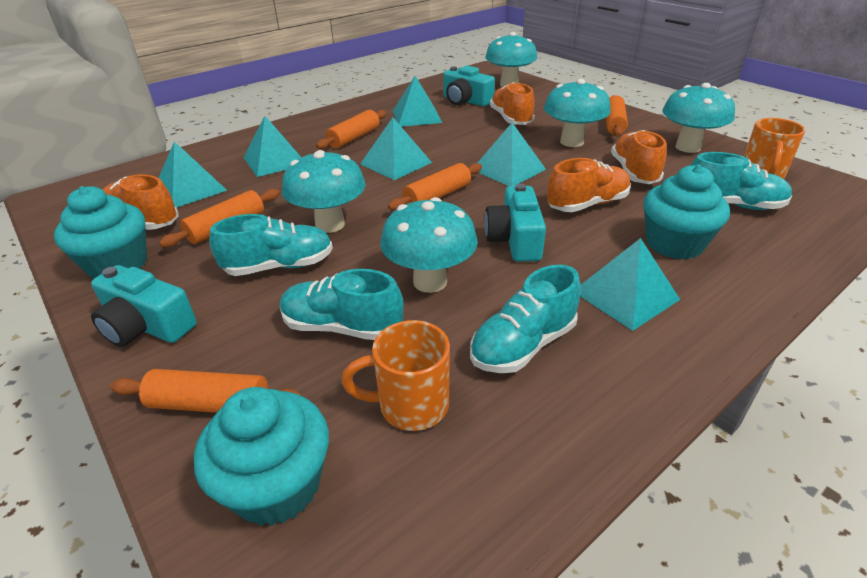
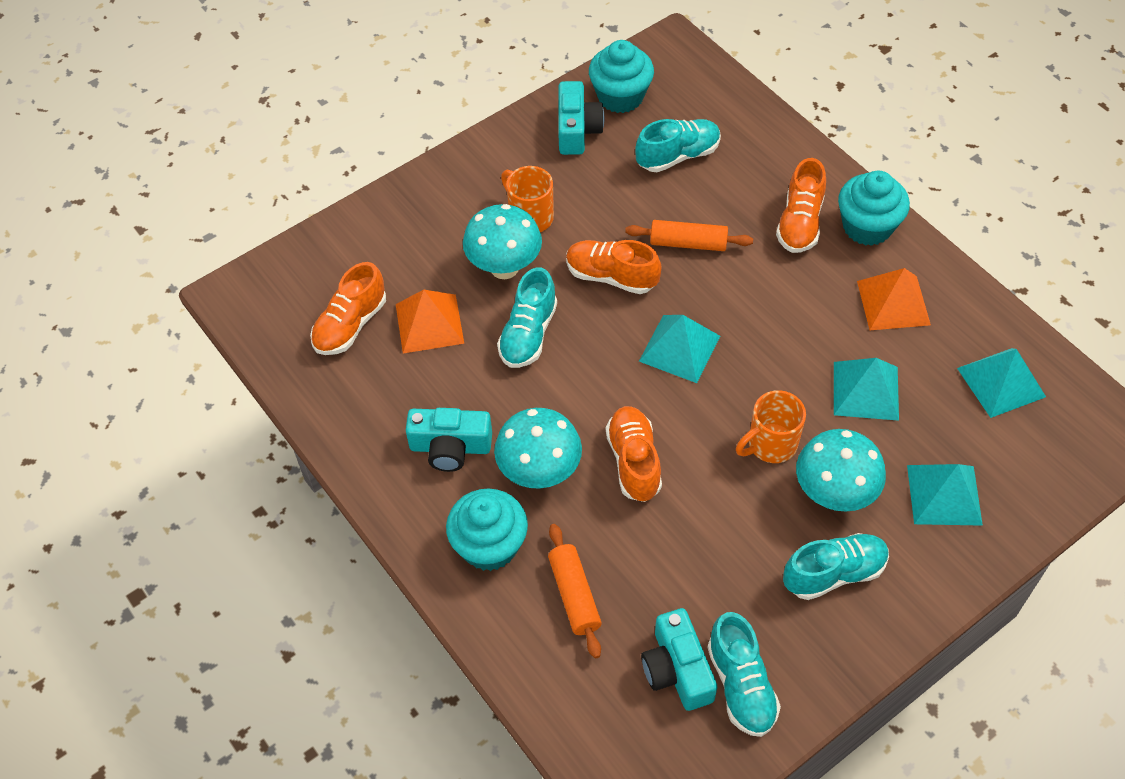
orange pyramid: none = 0 -> [396,290,464,353] [857,268,931,330] = 2
orange rolling pin: [110,369,302,413] [159,189,280,247] [316,110,386,149] [388,163,482,210] [606,95,628,137] = 5 -> [548,524,602,658] [625,220,753,251] = 2
turquoise mushroom: [282,150,366,233] [380,197,478,293] [485,32,537,87] [544,79,611,147] [662,83,735,153] = 5 -> [463,204,542,279] [494,408,582,488] [796,429,886,512] = 3
turquoise pyramid: [159,141,227,207] [243,116,301,177] [360,118,432,180] [393,76,442,127] [478,123,546,186] [580,238,680,331] = 6 -> [639,315,720,383] [834,358,899,421] [907,464,983,526] [957,348,1046,418] = 4

